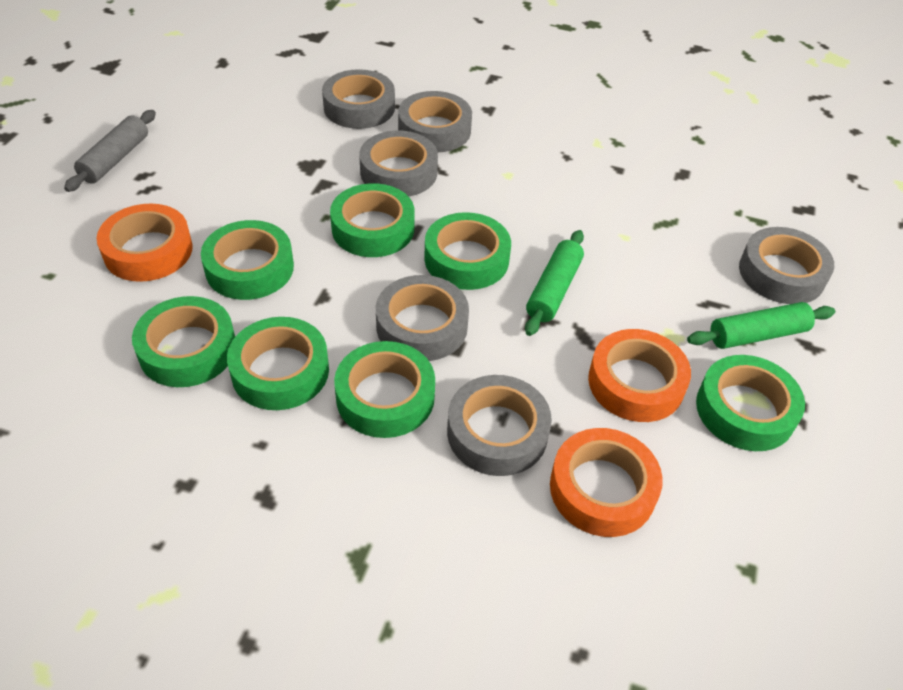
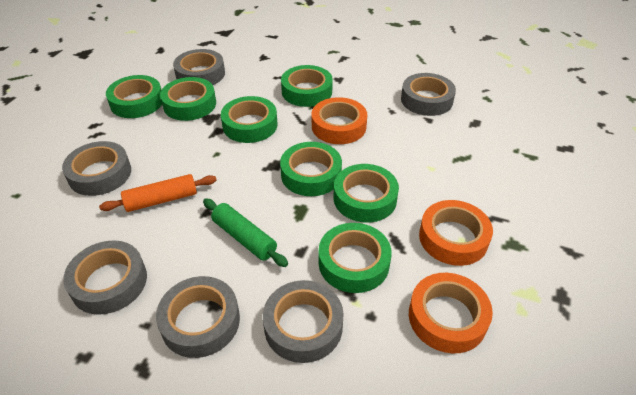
green rolling pin: [525,230,584,336] [687,302,835,349] = 2 -> [203,198,288,267] = 1
grey rolling pin: [64,110,156,192] = 1 -> none = 0
orange rolling pin: none = 0 -> [99,174,217,212] = 1

